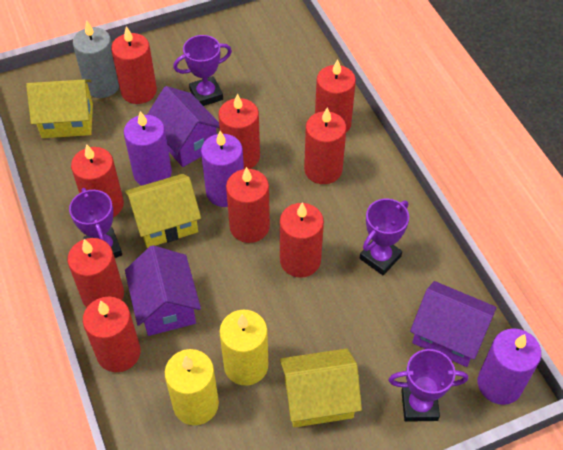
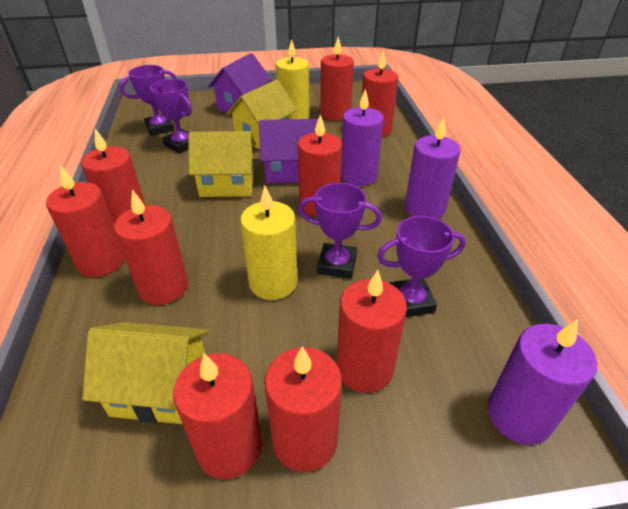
grey candle: [73,20,119,98] = 1 -> none = 0
purple house: [125,245,201,336] [147,86,219,167] [410,281,497,367] = 3 -> [208,53,272,112] [259,119,318,183] = 2

